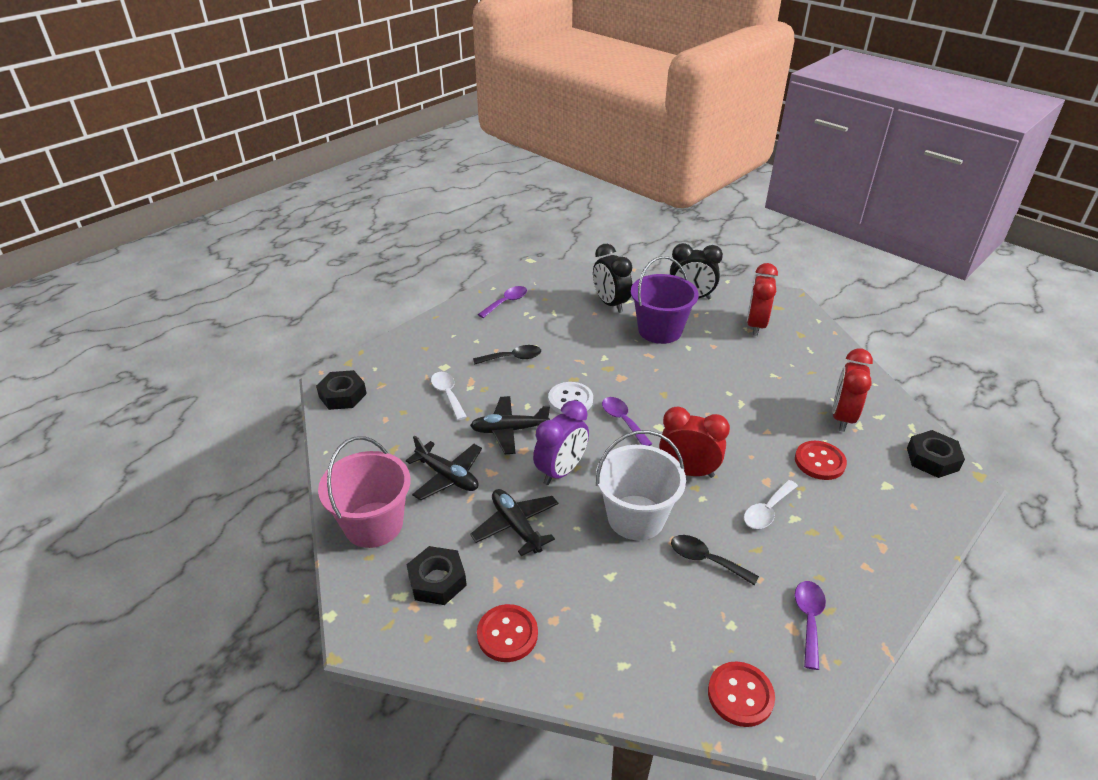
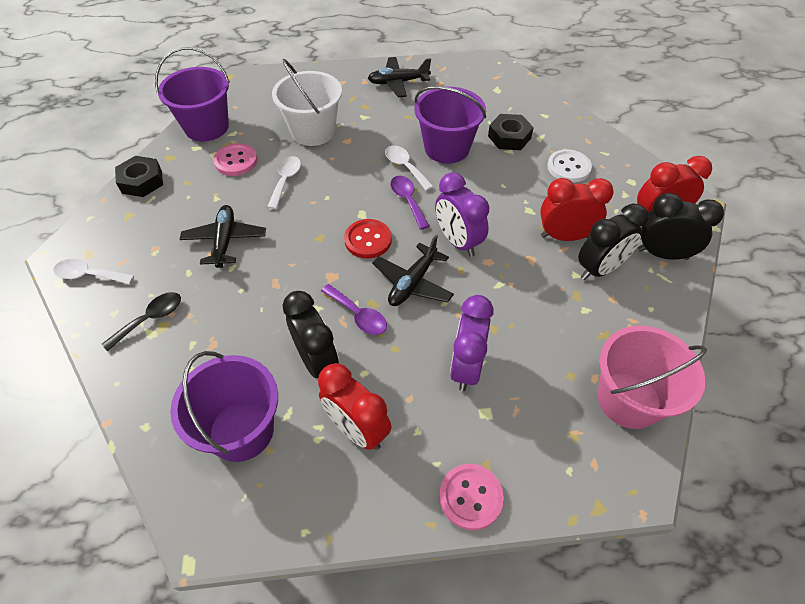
black clock: [593,244,632,313] [670,243,723,300] = 2 -> [283,291,339,378] [578,204,649,280] [638,193,724,260] = 3
black nut: [316,370,367,410] [406,546,467,605] [907,430,965,478] = 3 -> [115,156,163,197] [488,114,534,150] = 2
black spoon: [473,345,541,365] [671,535,759,586] = 2 -> [102,292,181,351] = 1
pink button: none = 0 -> [213,143,257,176] [439,464,504,530] = 2
purple bucket: [631,256,699,344] = 1 -> [155,47,230,141] [170,351,278,462] [415,86,486,164] = 3
purple clock: [533,400,589,485] = 1 -> [435,172,489,257] [450,295,494,391] = 2
purple spoon: [478,286,527,318] [602,397,652,446] [795,581,826,670] = 3 -> [321,284,387,335] [390,176,429,230] = 2
red button: [477,604,538,662] [708,661,775,727] [795,441,847,480] = 3 -> [344,219,392,258] = 1
white spoon: [431,372,467,420] [744,480,798,529] = 2 -> [53,259,134,285] [267,156,301,209] [385,146,434,191] = 3

